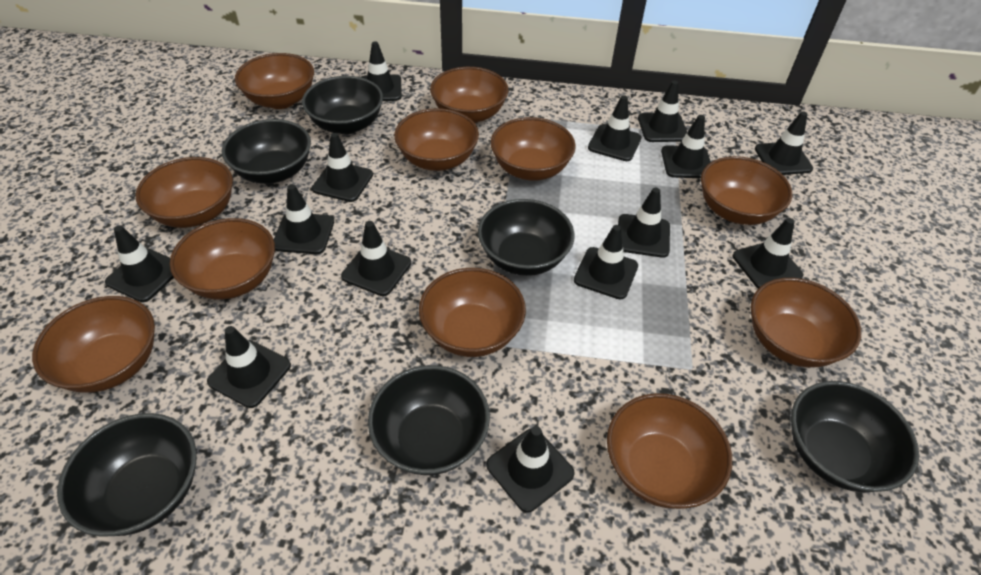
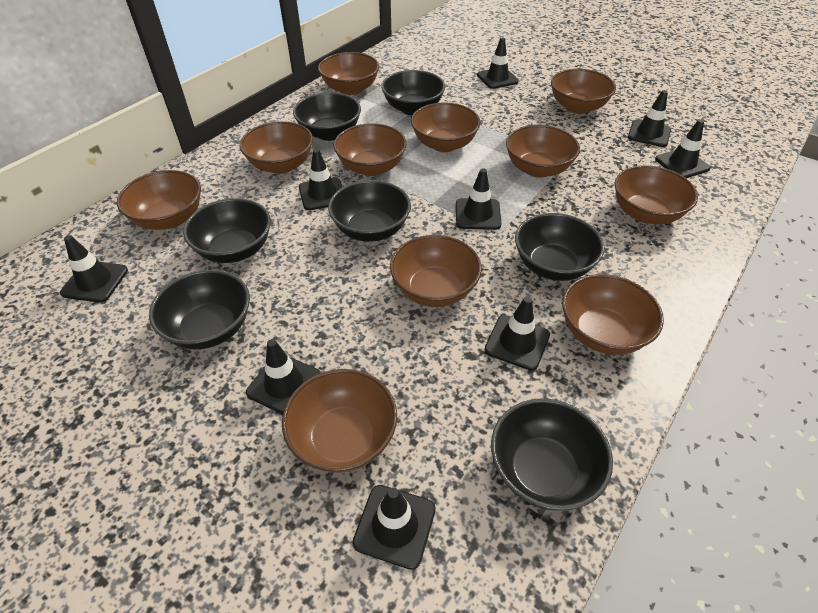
black bowl: [57,413,197,537] [222,119,311,184] [302,76,383,134] [368,365,490,475] [478,199,575,276] [791,381,919,492] = 6 -> [149,270,250,349] [183,198,271,263] [293,92,361,141] [328,180,411,242] [381,70,445,115] [491,398,613,511] [515,213,605,281] = 7
black traffic cone: [105,225,174,302] [207,326,291,408] [274,184,334,254] [312,133,373,202] [341,221,411,296] [361,41,402,101] [486,426,575,513] [574,225,638,299] [588,95,641,161] [618,187,670,258] [638,81,687,142] [661,115,711,178] [733,218,804,289] [755,111,813,175] = 14 -> [60,235,128,302] [246,339,321,414] [299,149,342,210] [353,485,436,570] [456,169,502,230] [477,38,519,89] [485,296,550,371] [628,90,671,147] [655,119,711,178] = 9

